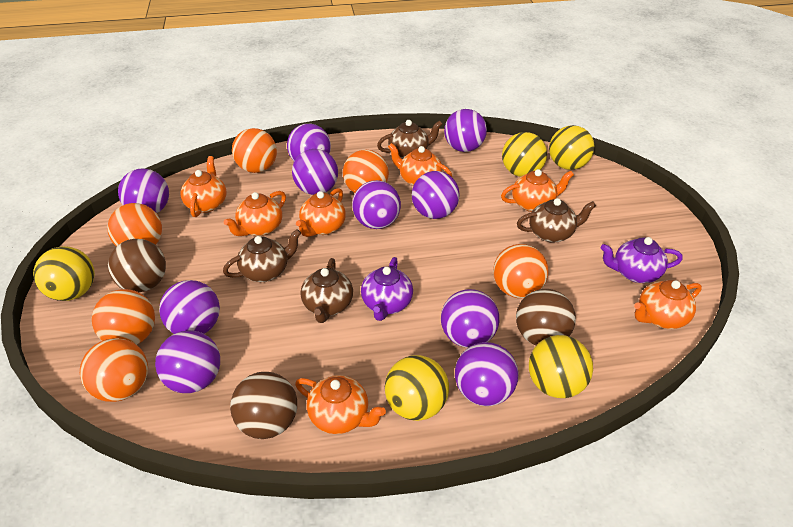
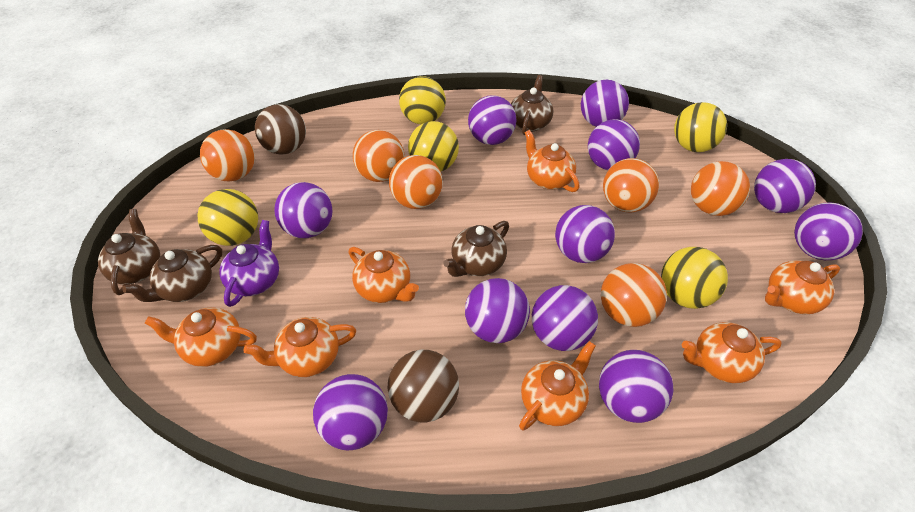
brown ball: [108,239,166,292] [230,372,297,439] [516,289,576,345] = 3 -> [255,104,306,155] [388,350,459,423] = 2
purple ball: [118,168,169,213] [155,330,220,393] [159,280,220,334] [287,124,331,161] [292,149,338,195] [352,180,401,229] [412,171,460,219] [441,289,499,348] [444,109,487,152] [455,342,519,406] = 10 -> [274,182,332,238] [313,374,388,450] [465,278,530,343] [468,95,516,145] [532,285,598,351] [555,205,615,263] [581,80,629,127] [588,119,640,170] [599,350,673,423] [754,159,816,213] [794,202,863,260] = 11
purple teapot: [361,257,413,321] [601,237,683,283] = 2 -> [219,220,279,307] = 1

